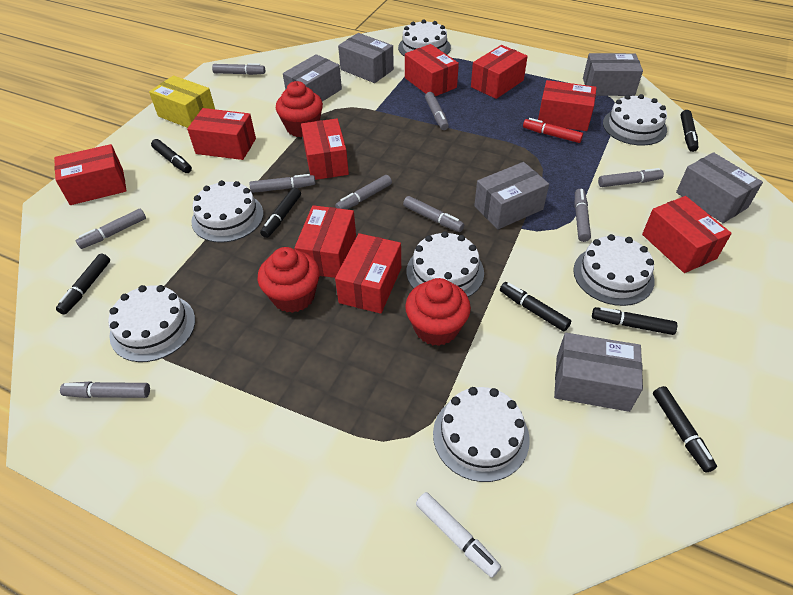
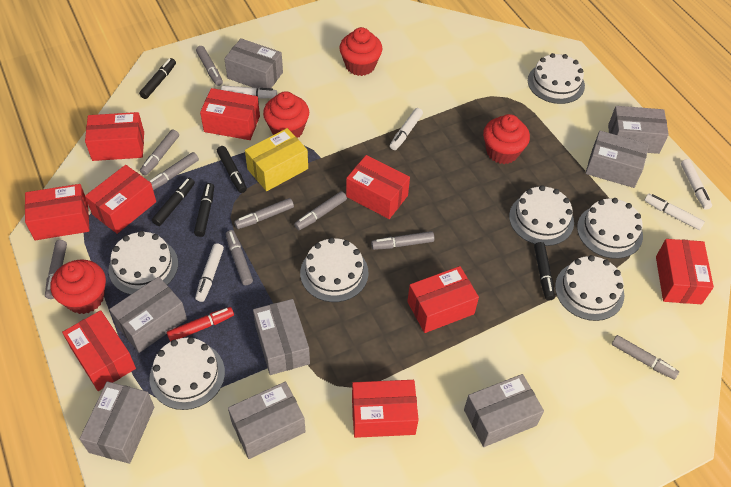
black marker: [56,253,110,315] [151,139,192,173] [260,188,301,238] [500,282,571,332] [592,307,677,335] [653,386,717,473] [680,110,698,152] = 7 -> [139,58,176,99] [152,178,195,226] [194,183,214,237] [217,146,247,193] [534,242,555,300] = 5
grey box: [283,54,342,102] [338,33,394,83] [474,162,549,229] [554,333,643,412] [583,53,643,96] [676,152,763,223] = 6 -> [80,381,154,464] [109,277,187,353] [224,38,283,88] [228,382,306,459] [253,299,310,375] [464,374,544,447] [585,131,649,188] [608,106,669,154] = 8
red cupcake: [258,247,320,313] [276,81,323,137] [405,278,471,346] = 3 -> [50,260,106,314] [263,91,309,138] [339,27,382,76] [483,114,530,164] = 4
white marker: [416,492,501,578] = 1 -> [195,243,224,302] [221,86,277,98] [390,108,423,150] [644,194,705,230] [681,159,712,210] = 5

